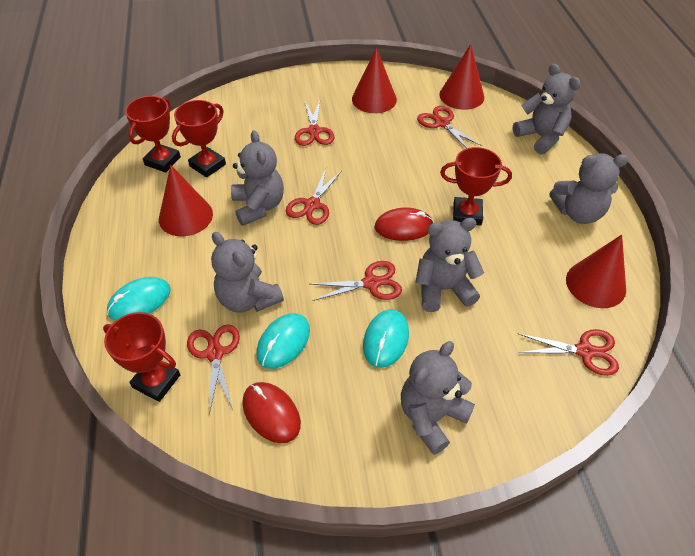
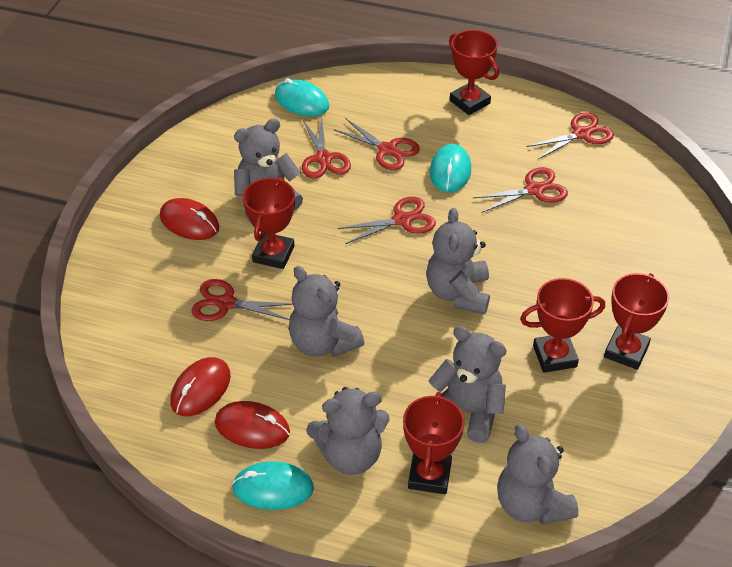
red cone: [159,165,213,236] [352,48,397,113] [439,44,484,110] [566,234,626,308] = 4 -> none = 0
red mouse: [243,382,301,443] [374,207,434,241] = 2 -> [160,198,219,240] [170,357,231,416] [215,401,290,449] = 3
red trophy: [103,312,180,402] [125,96,181,173] [172,100,226,178] [440,147,512,225] = 4 -> [243,177,295,269] [403,392,464,494] [449,30,499,115] [520,278,605,373] [604,273,669,370] = 5

